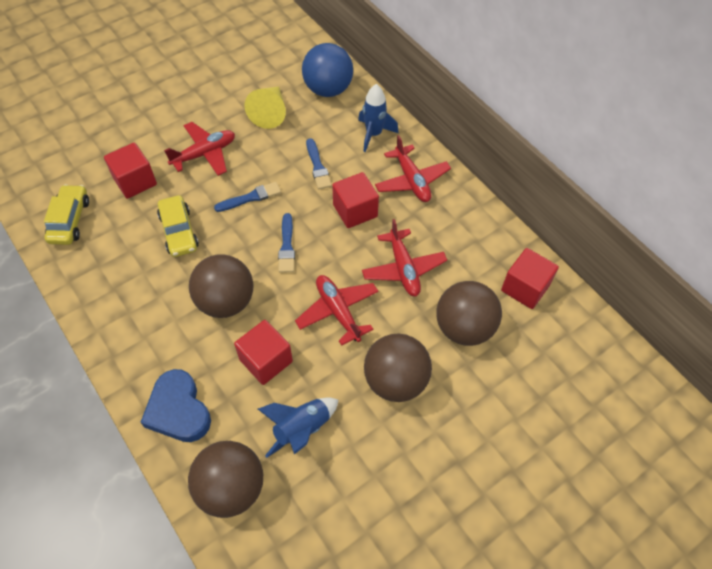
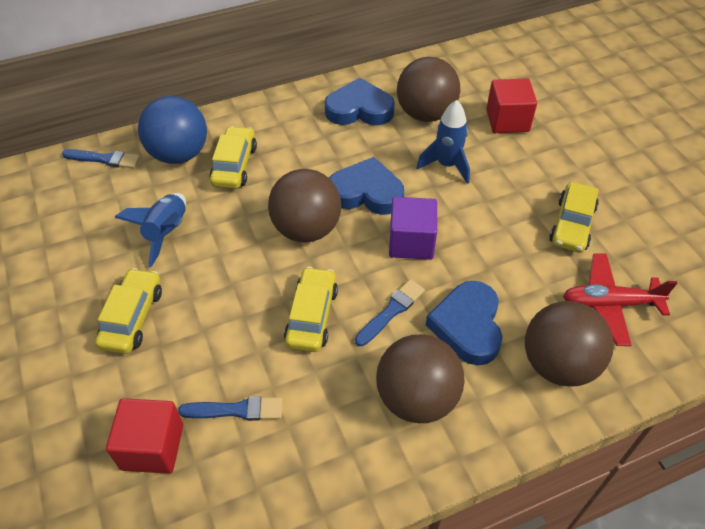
blue heart: [141,369,211,442] = 1 -> [325,78,395,125] [329,157,404,215] [426,281,503,365] = 3
purple cube: none = 0 -> [389,197,437,260] = 1
red cube: [104,143,157,199] [234,320,293,385] [332,172,379,228] [501,248,559,309] = 4 -> [106,398,183,474] [486,78,537,133] = 2
red plane: [164,122,235,176] [295,275,379,346] [362,219,447,296] [375,135,451,202] = 4 -> [563,254,677,346] = 1
yellow car: [44,184,89,245] [157,195,199,257] = 2 -> [95,268,162,354] [209,126,257,189] [284,267,338,352] [550,182,599,253] = 4
yellow cone: [244,87,286,129] = 1 -> none = 0

